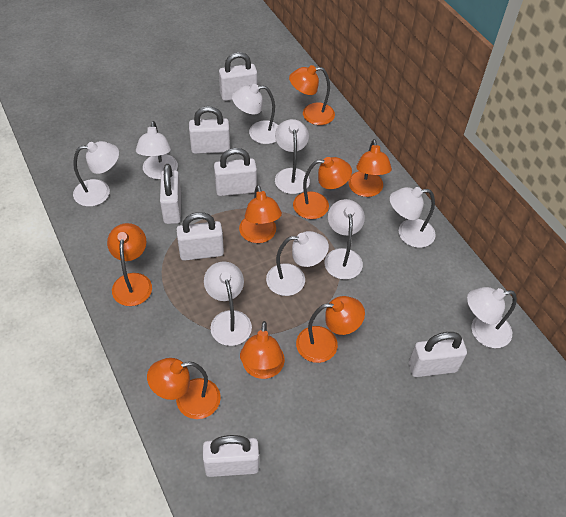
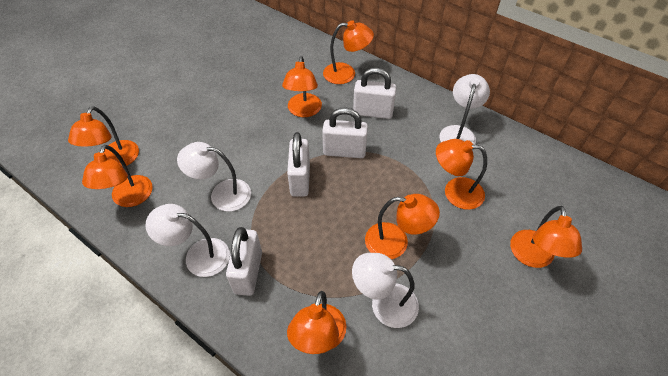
white lamp: [73,141,119,207] [136,121,178,179] [204,261,252,346] [232,84,279,144] [266,231,329,296] [275,119,310,194] [325,199,365,280] [390,187,436,248] [467,287,517,348] = 9 -> [146,204,230,277] [177,142,251,211] [352,253,419,328] [439,74,490,145] = 4
white padlock: [160,164,181,224] [176,212,224,261] [189,106,230,154] [203,435,259,477] [214,148,257,196] [219,52,257,101] [409,332,467,377] = 7 -> [226,227,262,296] [287,132,310,197] [322,107,368,158] [353,68,396,119] = 4

